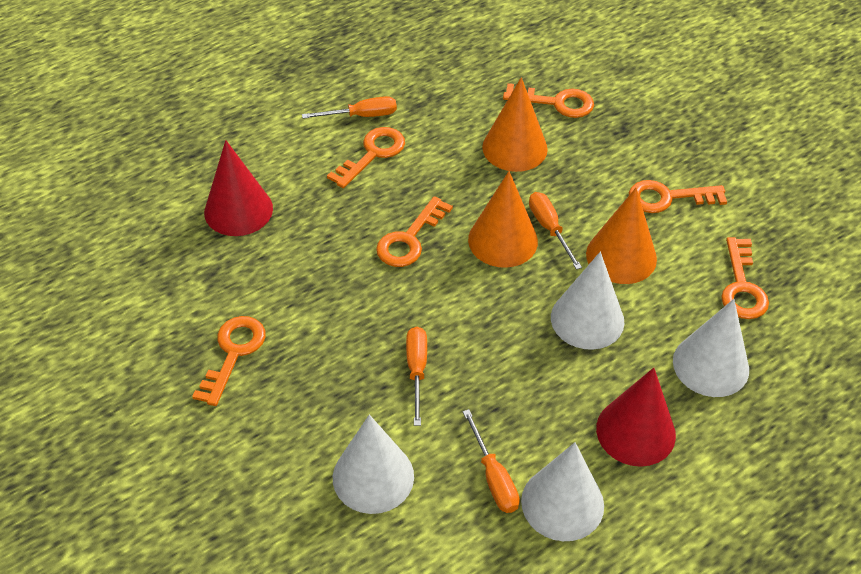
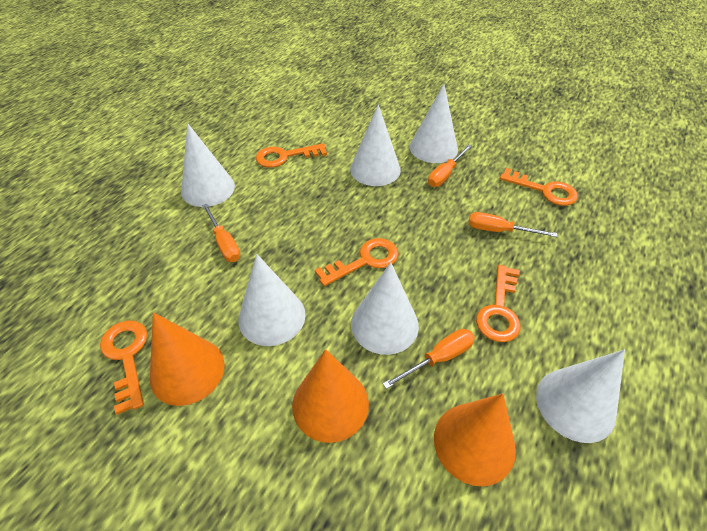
orange key: [192,316,266,406] [327,127,405,188] [376,196,453,267] [503,83,594,118] [629,180,727,213] [721,237,769,319] = 6 -> [100,320,147,414] [256,143,327,168] [315,238,399,286] [476,265,521,342] [500,168,578,206] = 5
red cone: [204,140,273,236] [596,368,676,467] = 2 -> none = 0
white cone: [333,415,414,514] [521,442,604,541] [551,252,624,350] [673,299,749,397] = 4 -> [181,123,235,207] [238,254,306,346] [350,104,401,186] [351,262,419,355] [410,84,458,163] [536,350,625,443] = 6

